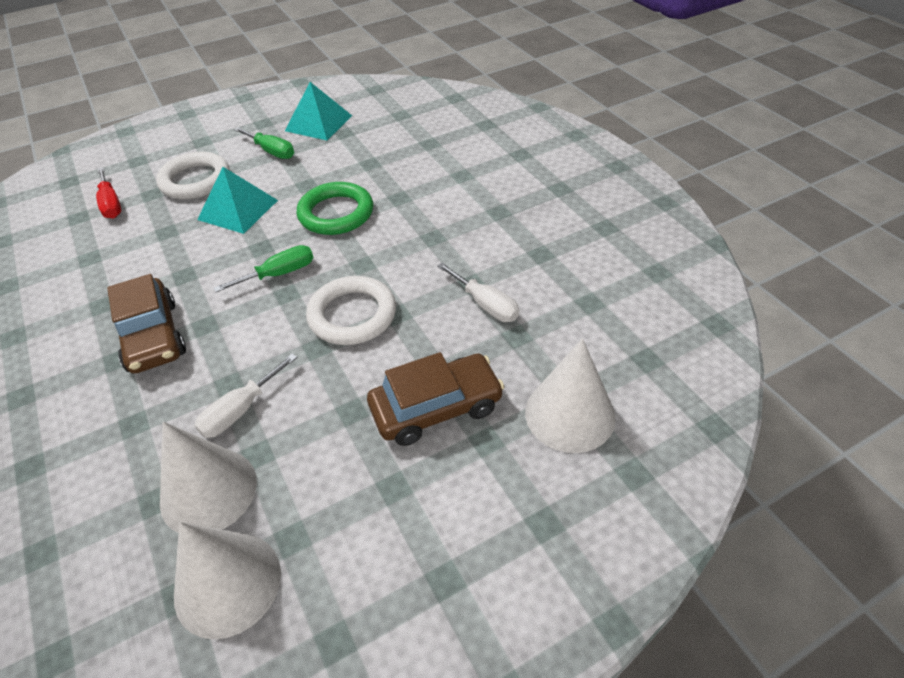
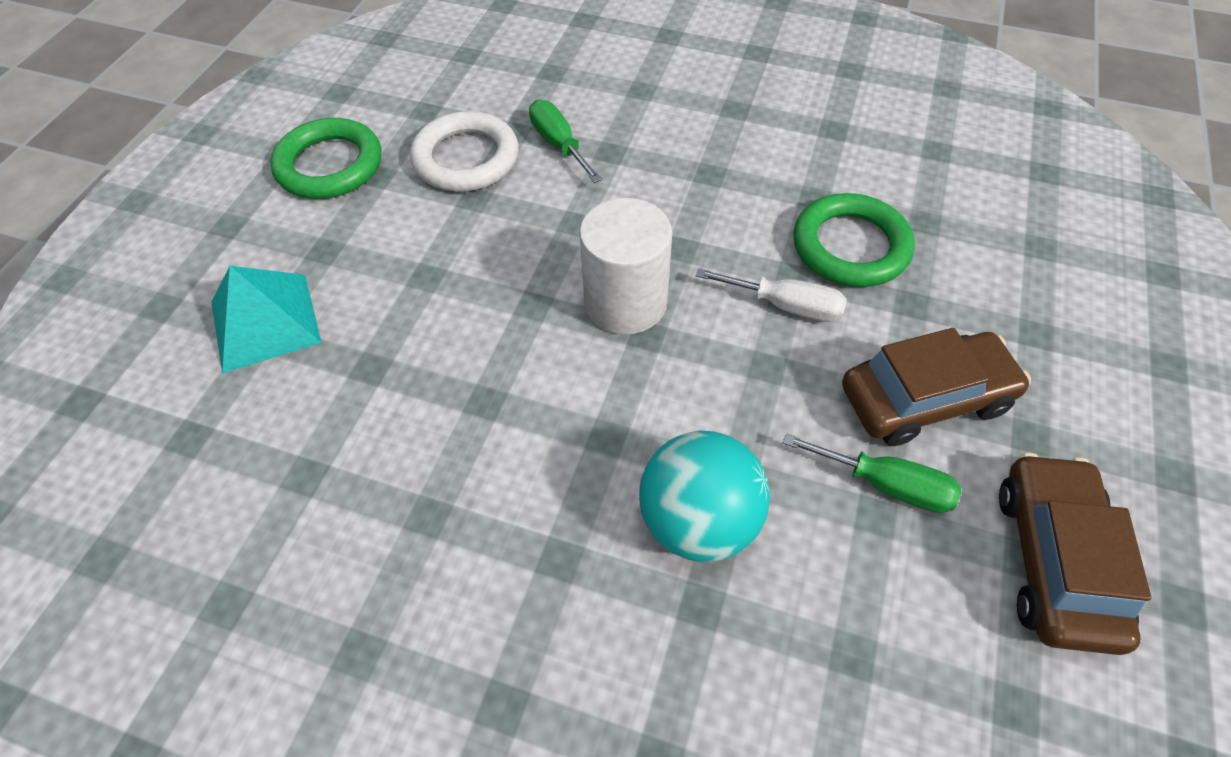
green ring: [297,182,373,235] = 1 -> [270,118,381,199] [793,193,915,287] = 2
red screwdriver: [96,167,121,219] = 1 -> none = 0
turquoise ball: none = 0 -> [639,431,770,562] = 1
turquoise pyramid: [197,167,278,234] [285,82,352,140] = 2 -> [211,266,322,374] = 1
white cone: [160,422,257,533] [174,522,281,639] [525,338,616,453] = 3 -> none = 0
white cylinder: none = 0 -> [579,198,672,334] = 1
white ring: [156,152,230,199] [306,276,396,345] = 2 -> [410,111,519,192] = 1
white screwdriver: [194,354,297,438] [437,263,519,322] = 2 -> [696,268,847,322] = 1

